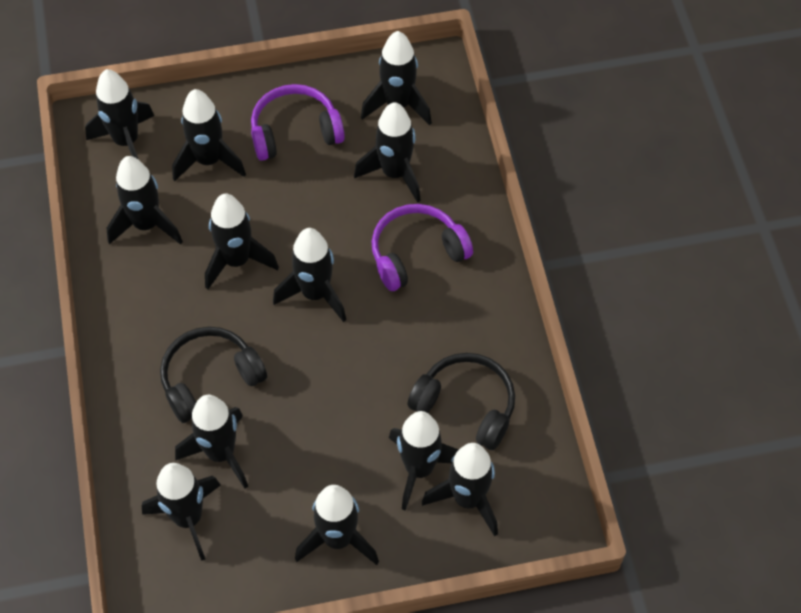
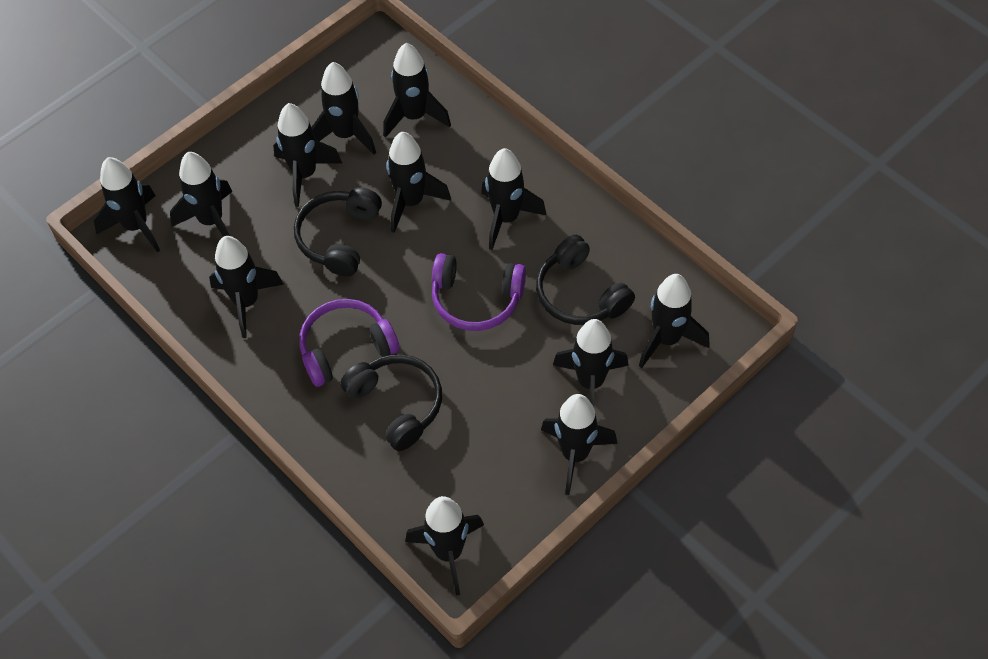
black headphones: [160,327,267,423] [407,353,515,450] = 2 -> [294,187,382,276] [341,354,442,451] [536,235,635,325] = 3

